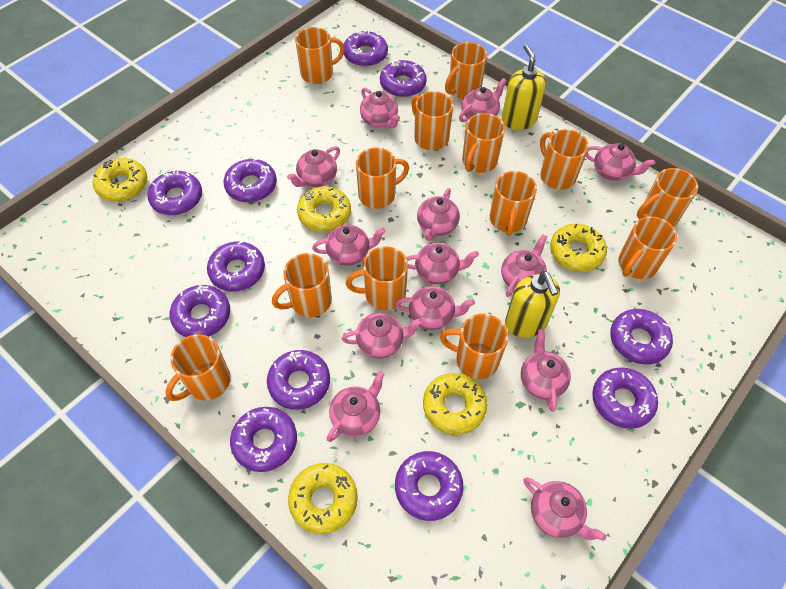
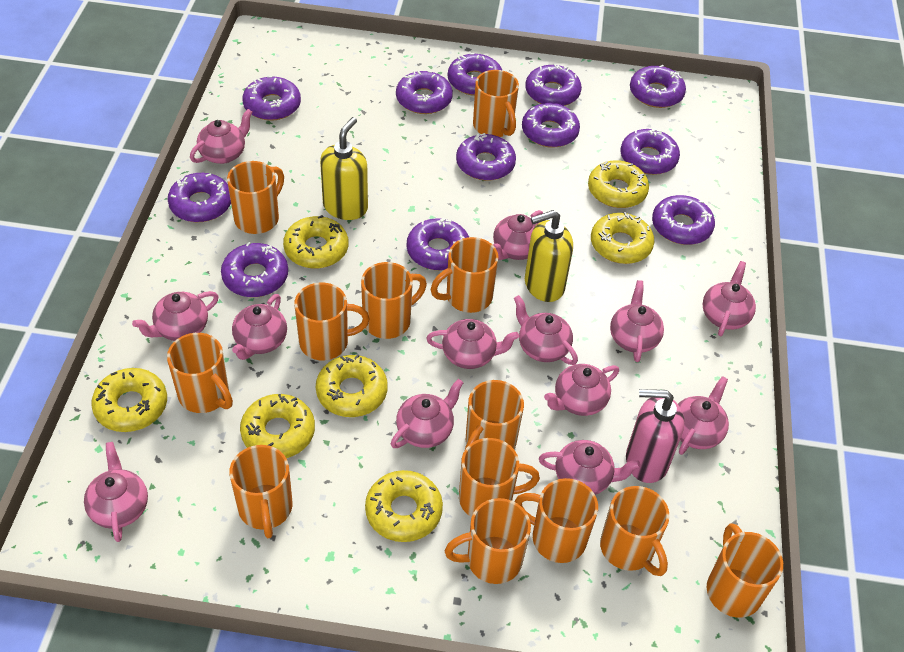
pink soap dispenser: none = 0 -> [626,389,684,483] = 1
purple donut: [148,170,202,215] [169,285,230,337] [207,241,265,292] [223,158,277,202] [230,407,297,472] [267,350,330,410] [344,30,388,67] [380,60,427,97] [395,451,464,521] [592,367,658,429] [610,309,673,365] = 11 -> [168,173,231,222] [221,242,288,297] [242,76,301,121] [396,70,453,114] [407,218,469,270] [448,53,502,96] [456,133,516,181] [522,103,580,148] [525,64,582,106] [621,128,680,175] [630,65,686,108] [652,195,715,245] = 12
yellow donut: [93,158,147,202] [288,463,358,534] [297,186,351,232] [423,373,487,435] [550,223,607,272] = 5 -> [91,368,167,432] [240,394,315,458] [283,215,348,269] [316,354,388,417] [365,470,443,542] [588,160,649,208] [591,212,654,264] = 7

